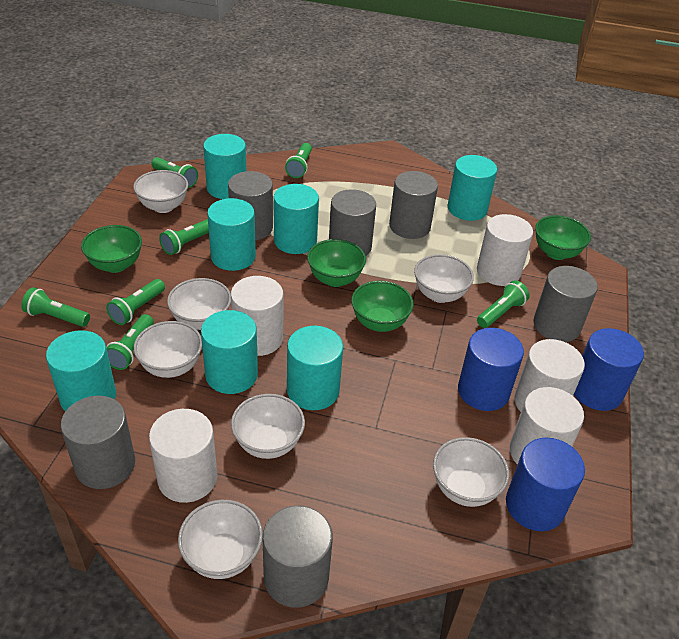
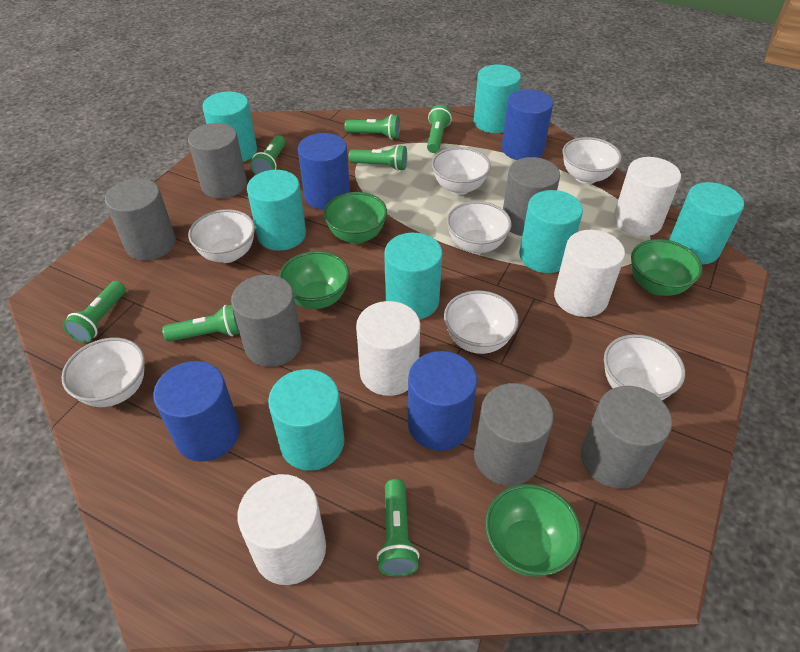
blue cylinder: [458,328,524,411] [506,437,585,531] [574,328,644,411] = 3 -> [153,361,240,462] [298,133,350,210] [408,351,477,451] [502,89,553,160] = 4
white cylinder: [149,409,218,503] [231,276,283,356] [477,214,533,286] [510,387,584,465] [514,339,585,412] = 5 -> [237,474,326,585] [356,301,420,396] [554,230,625,317] [613,157,681,236] = 4

